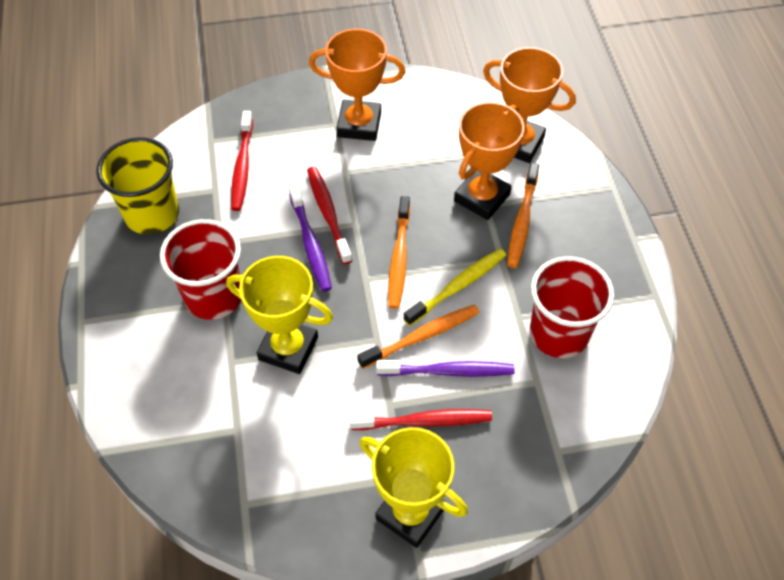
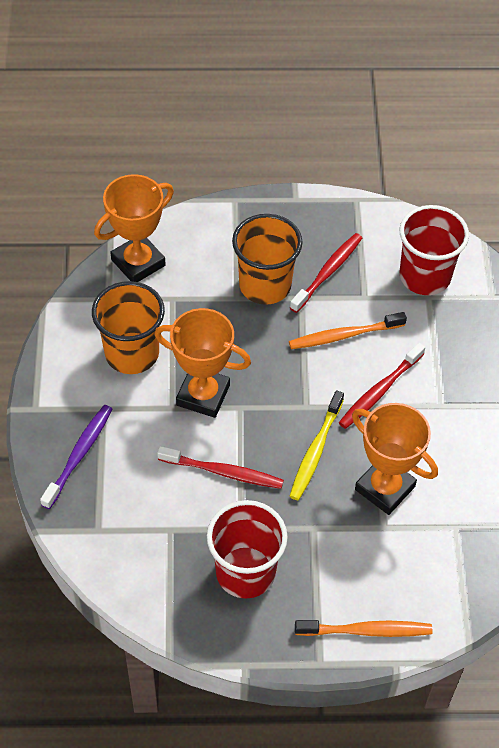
orange cup: none = 0 -> [92,281,165,374] [232,214,303,305] = 2
orange toothbrush: [357,304,479,369] [388,196,410,309] [507,163,539,268] = 3 -> [289,312,407,349] [295,620,433,637] = 2
purple toothbrush: [289,185,332,292] [376,360,514,377] = 2 -> [40,405,112,509] = 1
yellow cup: [96,137,179,234] = 1 -> none = 0
yellow trophy: [226,256,333,374] [360,427,468,548] = 2 -> none = 0

